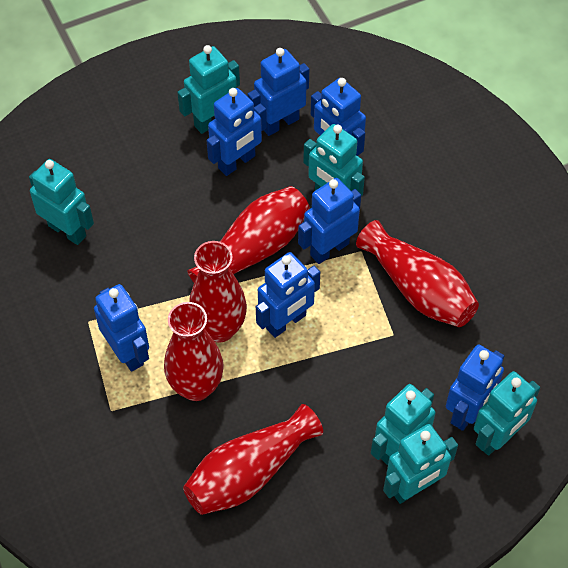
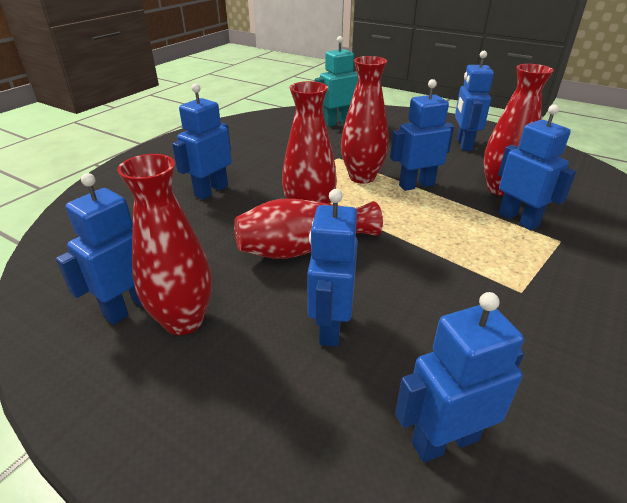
turquoise robot: [29,159,94,245] [177,45,240,134] [303,124,365,197] [371,384,436,465] [383,424,458,504] [474,371,540,456] = 6 -> [315,36,358,127] = 1

